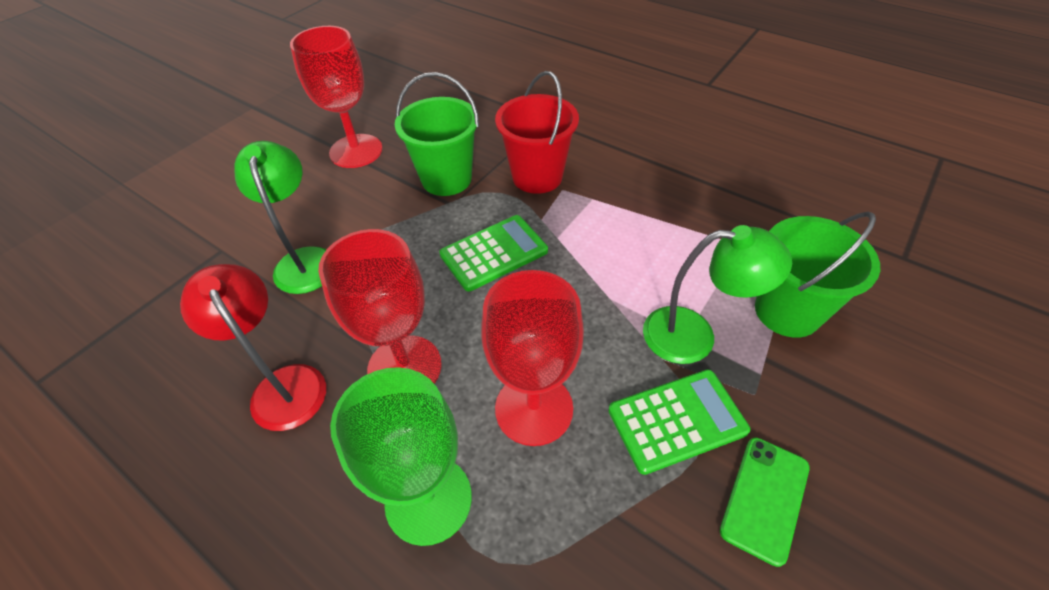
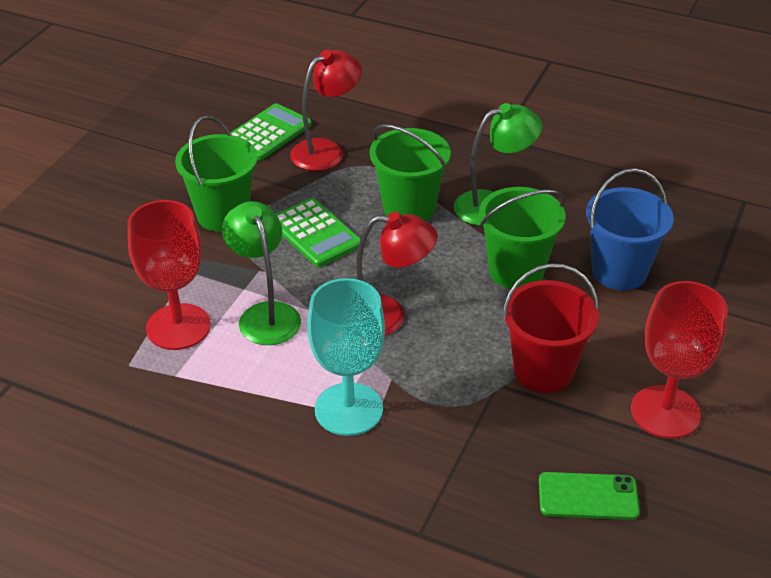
blue bucket: none = 0 -> [586,168,674,290] = 1
green bucket: [395,72,479,196] [755,212,880,338] = 2 -> [175,116,258,232] [370,124,451,221] [479,187,566,289] = 3
green goblet: [330,367,472,546] = 1 -> none = 0
red goblet: [290,26,383,168] [318,229,442,384] [481,270,584,446] = 3 -> [128,200,211,350] [631,281,728,439] = 2
red lamp: [180,264,326,431] = 1 -> [290,50,362,171] [356,212,438,336] = 2
turquoise goblet: none = 0 -> [308,278,385,436] = 1

